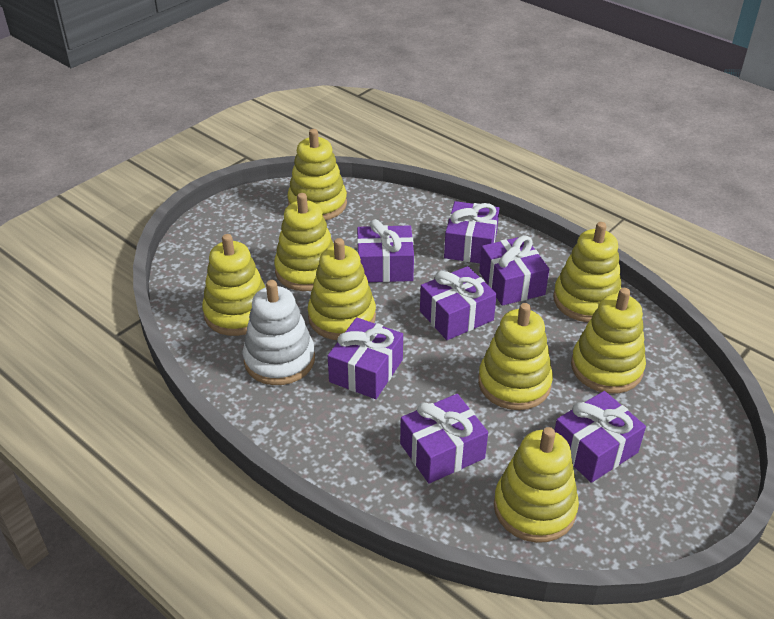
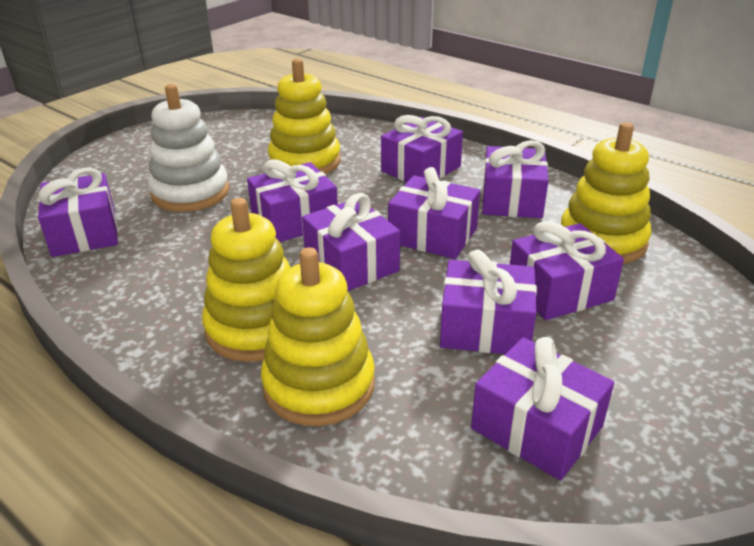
purple gift: [328,317,403,399] [357,219,414,282] [400,394,488,484] [420,266,497,340] [444,201,500,263] [479,236,549,306] [554,391,646,483] = 7 -> [38,168,118,257] [247,159,338,242] [302,193,400,291] [381,115,463,182] [388,167,480,259] [440,250,537,354] [471,337,614,481] [482,140,549,218] [510,221,624,320] = 9
yellow stacking toy: [202,234,265,336] [274,193,334,291] [287,129,347,220] [308,238,376,340] [478,303,553,410] [494,427,579,543] [553,222,621,322] [571,288,646,394] = 8 -> [202,198,290,362] [261,247,375,426] [268,58,341,174] [561,122,651,264] = 4

